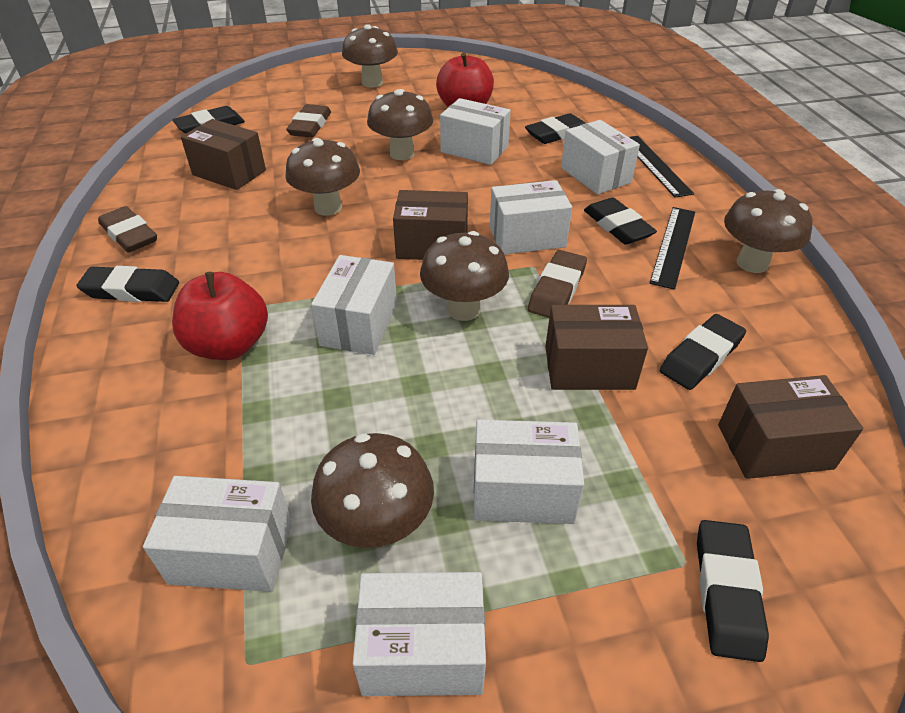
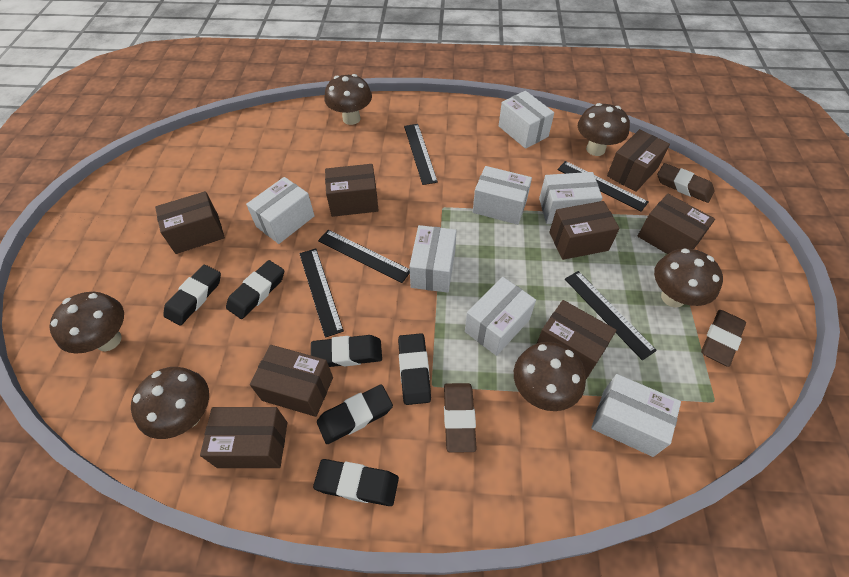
black ruler: [629,136,694,198] [649,207,695,290] = 2 -> [299,248,344,338] [318,230,410,283] [404,124,438,185] [557,161,648,212] [565,271,657,360] = 5
brown box: [181,119,266,190] [393,190,468,260] [545,305,648,390] [718,375,863,479] = 4 -> [155,191,225,254] [200,407,288,468] [250,345,333,417] [325,164,379,217] [537,300,616,379] [549,201,620,260] [607,129,670,192] [638,194,715,254] = 8
red apple: [172,272,268,360] [436,52,494,107] = 2 -> none = 0

